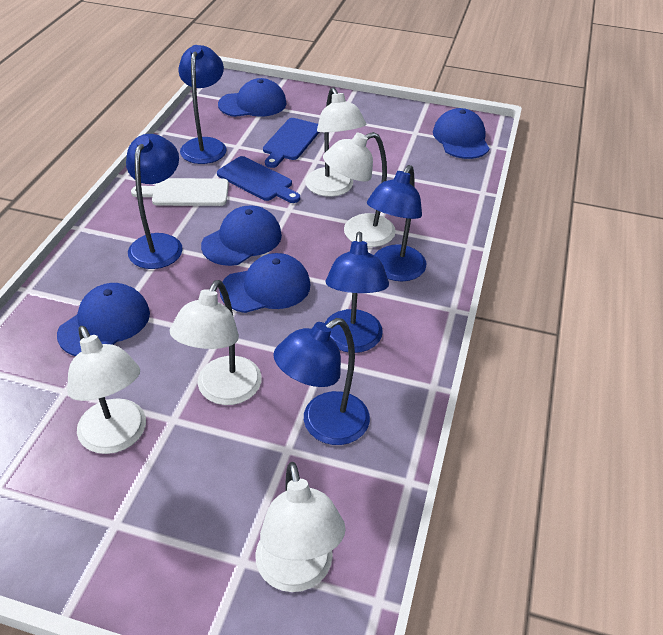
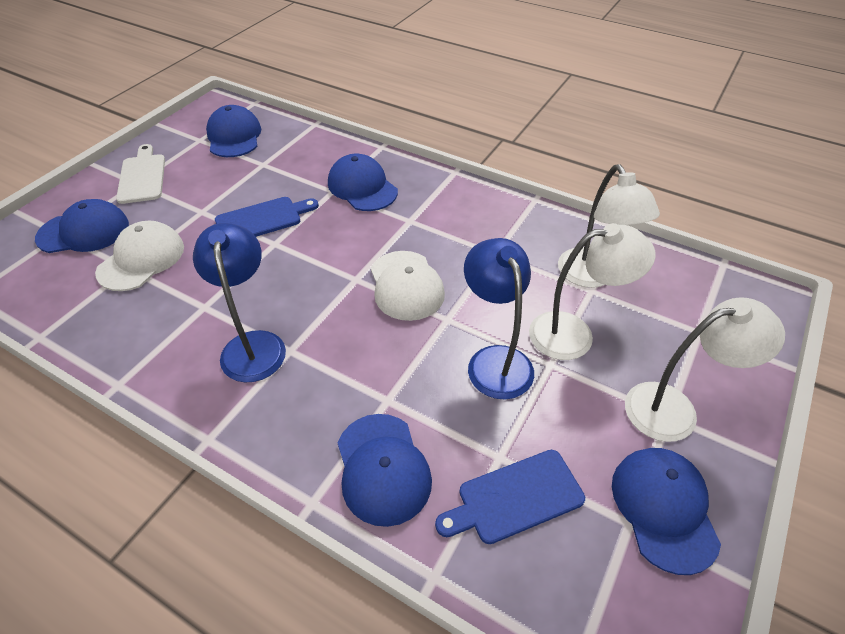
blue lamp: [126,134,183,269] [178,45,227,164] [273,318,370,445] [325,232,389,353] [367,165,426,281] = 5 -> [193,223,286,382] [464,238,534,399] = 2
white cap: none = 0 -> [95,220,184,291] [371,251,445,321] = 2
white lamp: [67,326,146,454] [170,280,262,405] [255,462,346,592] [305,87,366,197] [323,132,396,247] = 5 -> [529,223,656,360] [558,164,660,288] [625,297,785,442] = 3

